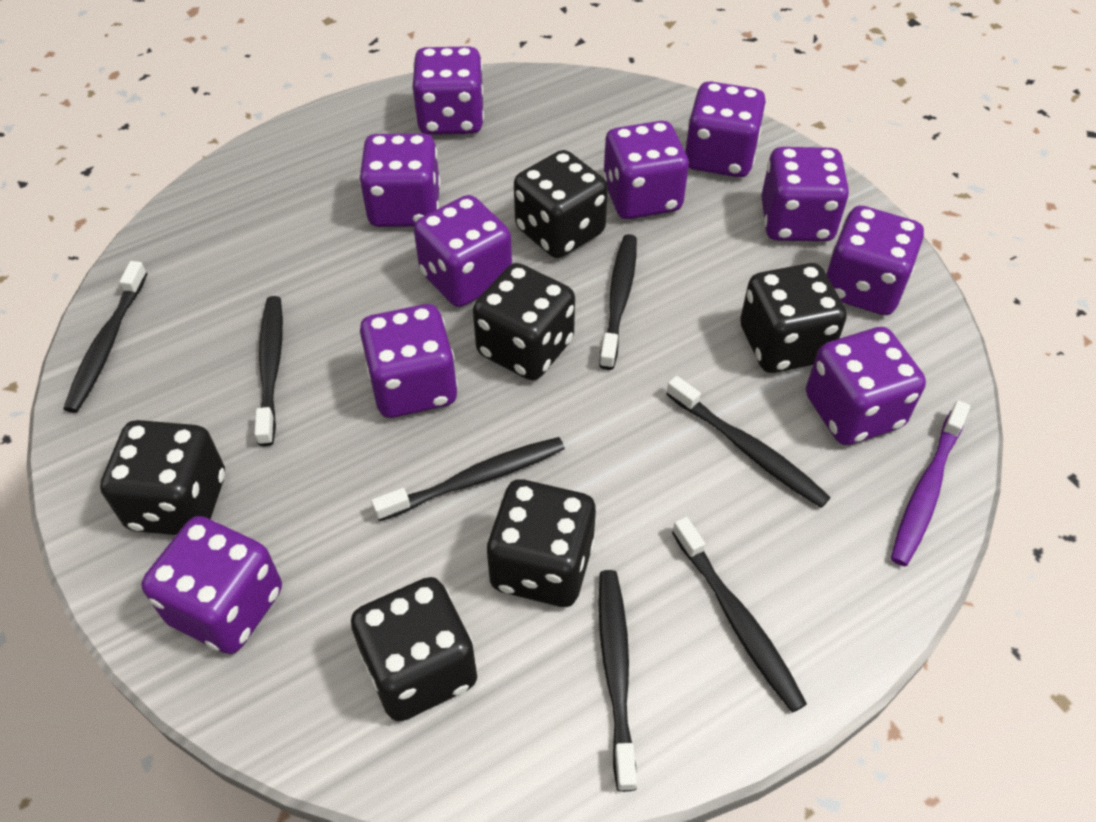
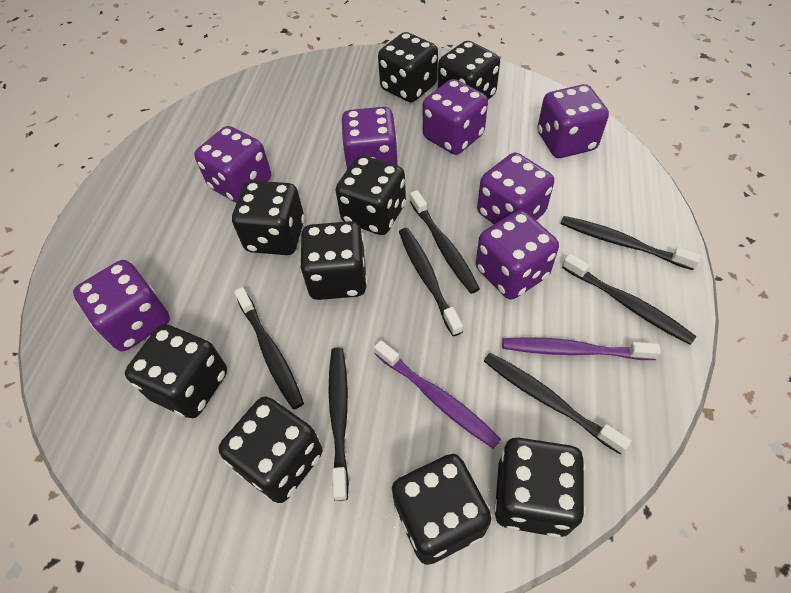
black dice: [100,420,225,535] [351,577,477,721] [473,263,575,380] [486,479,596,607] [514,150,608,258] [740,263,847,373] = 6 -> [125,324,227,418] [218,397,322,503] [232,181,305,255] [300,221,367,300] [336,155,406,235] [378,32,438,103] [392,454,492,565] [438,41,500,100] [494,438,585,538] = 9
purple dice: [142,516,282,654] [359,133,440,227] [360,304,458,418] [412,46,484,135] [414,195,512,307] [603,121,689,219] [685,81,766,177] [761,147,849,242] [806,327,926,445] [826,206,924,315] = 10 -> [73,260,170,351] [194,126,271,203] [341,107,398,169] [423,79,488,155] [476,210,559,300] [477,153,554,224] [537,84,609,158] = 7
purple toothbrush: [891,400,970,566] = 1 -> [374,340,501,449] [502,337,661,360] = 2

